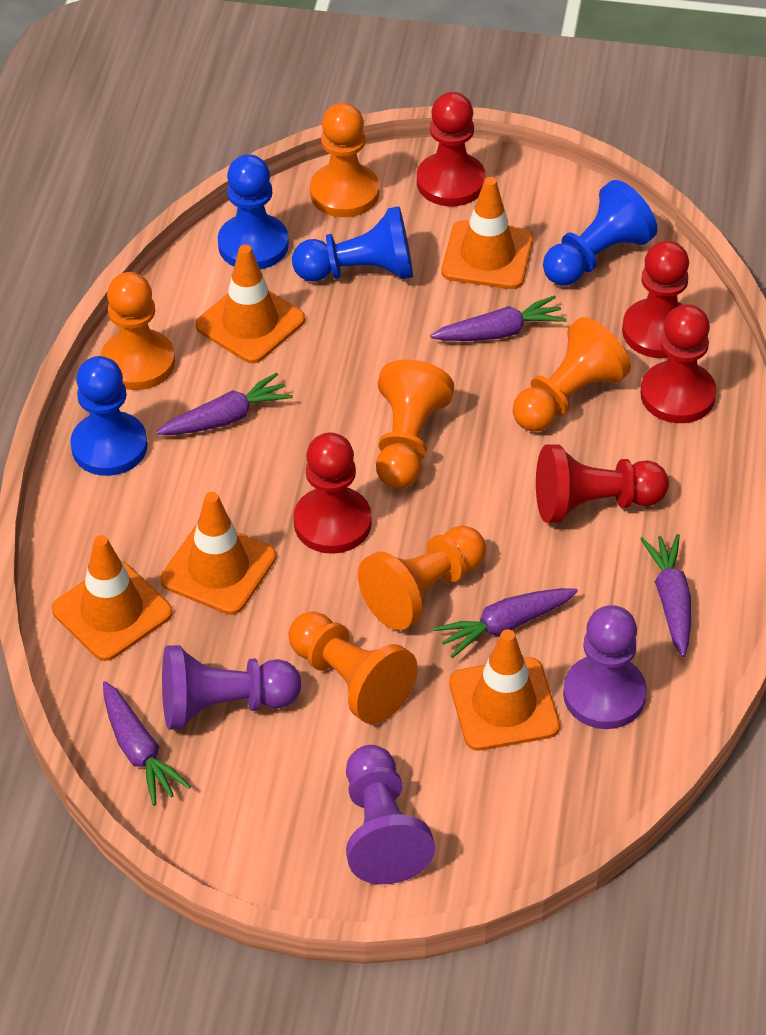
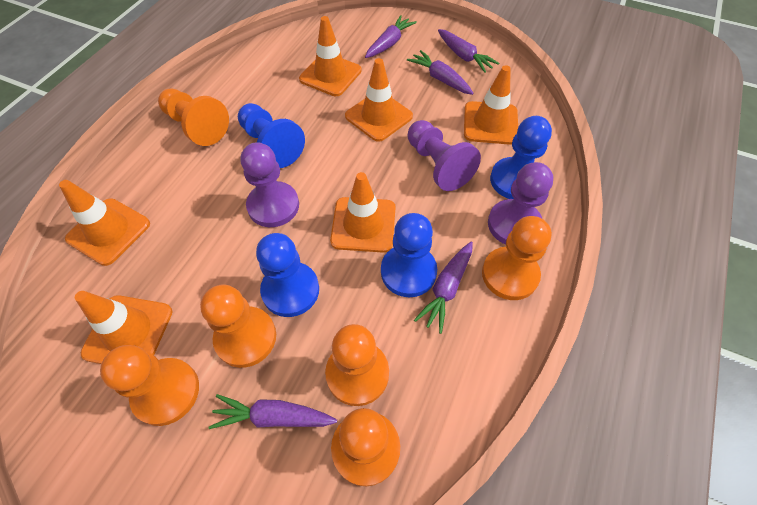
orange traffic cone: [52,535,172,661] [160,492,276,615] [196,245,305,363] [442,177,533,289] [449,629,560,751] = 5 -> [59,180,150,266] [75,291,172,364] [299,16,362,96] [330,172,396,253] [345,58,413,142] [464,65,518,145] = 6
red pawn: [293,432,372,554] [417,92,486,206] [536,444,669,523] [622,240,689,358] [641,304,716,423] = 5 -> none = 0

